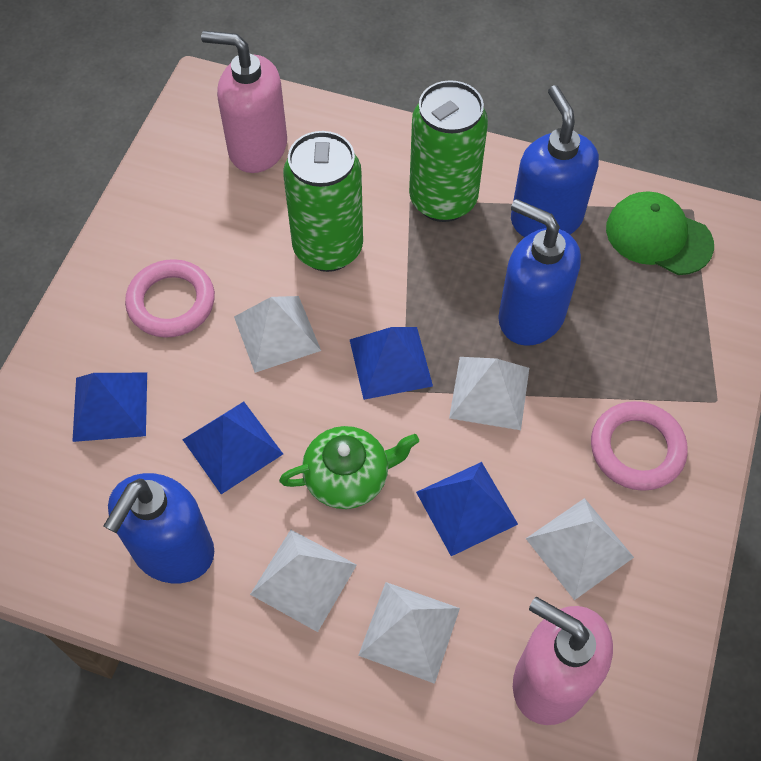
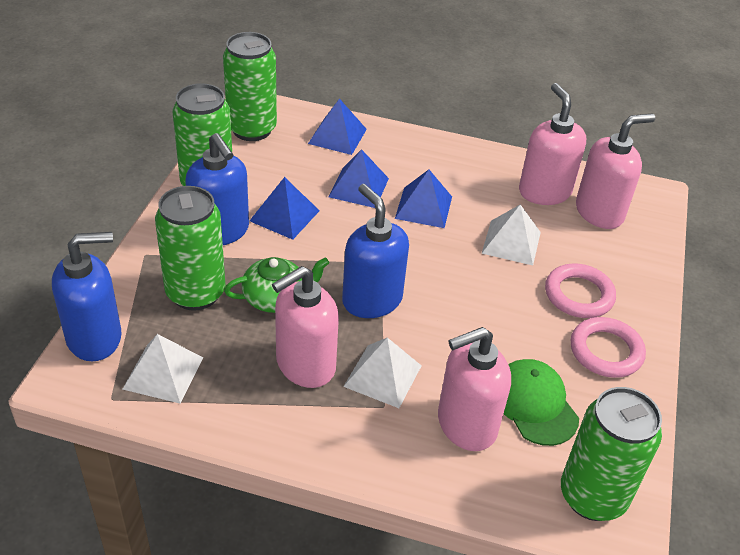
green can: [283,131,363,272] [409,80,488,222] = 2 -> [155,186,225,311] [173,83,232,186] [223,32,277,141] [561,387,662,521] = 4
pink soap dispenser: [201,31,287,173] [513,597,613,725] = 2 -> [272,266,339,388] [438,327,511,451] [519,83,586,205] [576,114,655,229] = 4
white pyramid: [234,296,321,373] [250,530,357,632] [358,582,460,684] [449,357,529,430] [526,498,634,600] = 5 -> [122,334,203,404] [343,337,421,408] [482,204,541,266] = 3

